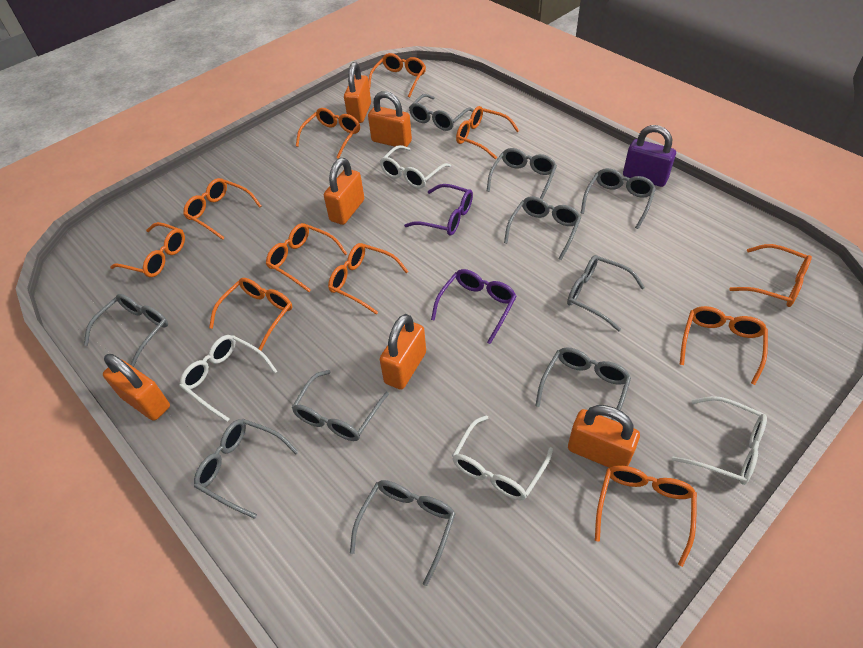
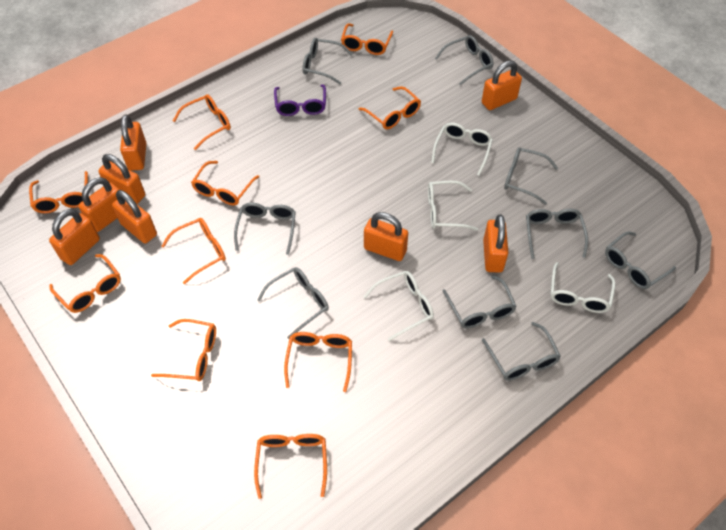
grey glasses: [84,294,168,367] [194,419,298,519] [292,370,389,441] [350,480,456,586] [409,94,474,131] [487,148,557,200] [504,196,581,260] [535,347,631,421] [567,255,645,331] [581,168,656,229] = 10 -> [234,203,296,255] [257,267,329,339] [302,38,353,84] [435,35,493,85] [443,275,517,329] [482,322,561,381] [504,147,558,205] [526,209,588,259] [605,231,676,289] = 9
orange glasses: [110,222,185,277] [183,178,261,240] [209,278,292,351] [266,223,348,292] [296,108,360,159] [328,243,409,315] [368,53,426,97] [456,106,519,159] [595,465,697,567] [680,306,768,385] [729,244,812,307] = 11 -> [29,171,88,213] [49,254,121,313] [151,319,216,381] [162,218,226,284] [173,94,231,150] [191,161,259,205] [254,434,327,499] [284,332,352,392] [341,23,393,55] [358,86,421,129] = 10
orange padlock: [103,354,170,421] [324,158,364,225] [344,62,371,123] [368,91,412,147] [380,314,426,390] [568,405,640,468] = 6 -> [49,209,100,265] [78,177,120,232] [98,154,145,204] [112,190,157,243] [120,114,146,171] [364,212,408,261] [482,60,522,110] [483,215,508,272] = 8
purple glasses: [404,184,473,236] [431,269,517,344] = 2 -> [274,85,326,116] = 1
purple padlock: [623,125,676,187] = 1 -> none = 0

